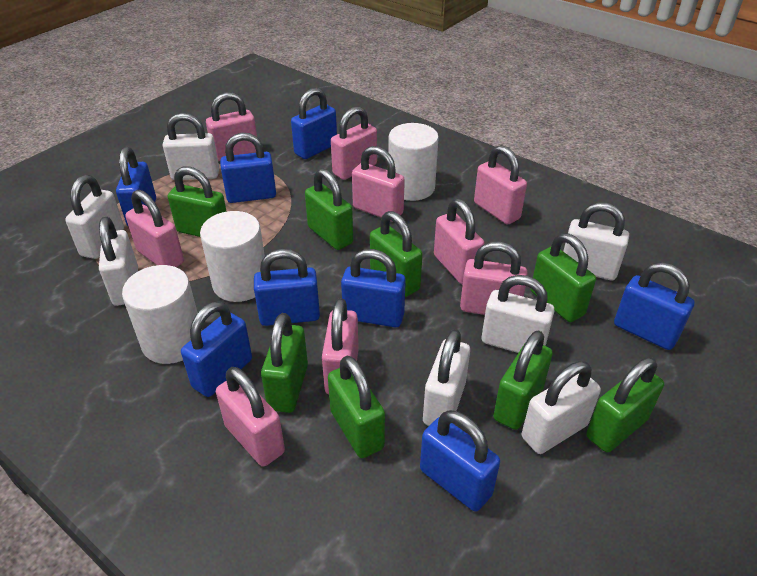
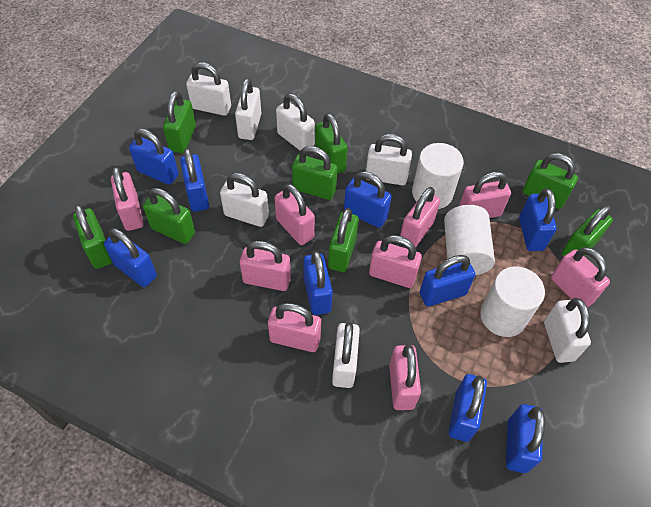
blue padlock: [116,147,156,227] [181,301,252,397] [220,133,276,203] [254,249,320,326] [291,88,337,159] [341,249,406,327] [420,410,500,511] [614,262,695,350] = 8 -> [104,228,157,287] [129,128,179,185] [180,148,209,212] [303,250,333,315] [344,171,392,228] [420,255,475,306] [449,374,487,442] [506,404,545,473] [519,188,557,251] = 9

